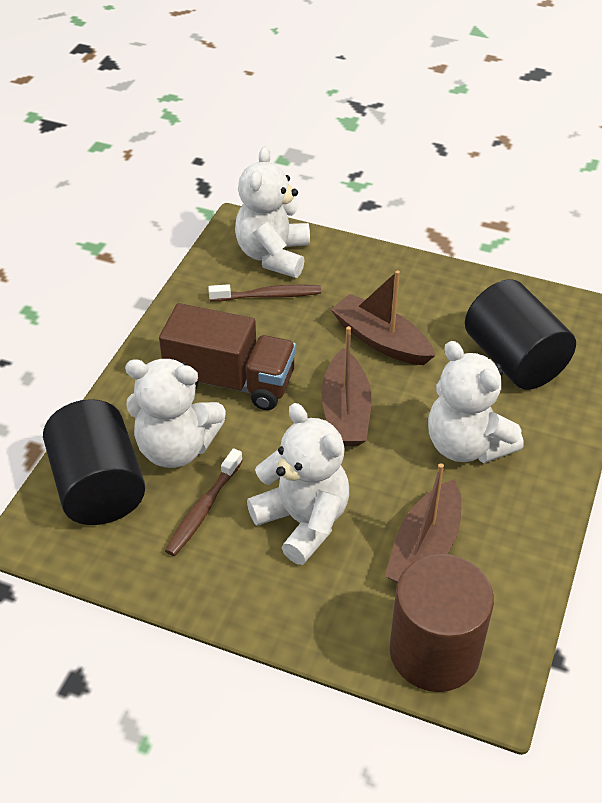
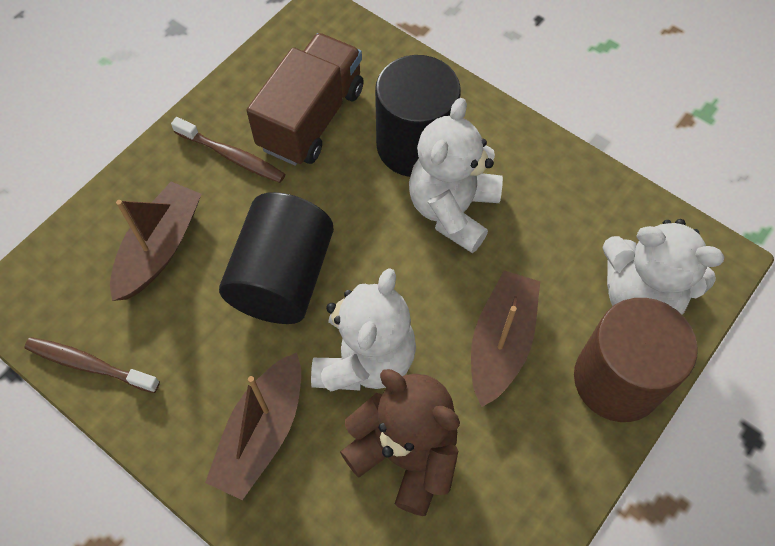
brown teddy bear: none = 0 -> [340,369,460,516] = 1
white teddy bear: [125,359,226,468] [235,146,310,278] [247,403,349,565] [428,341,524,463] = 4 -> [311,268,416,391] [409,98,503,253] [602,219,724,314] = 3

